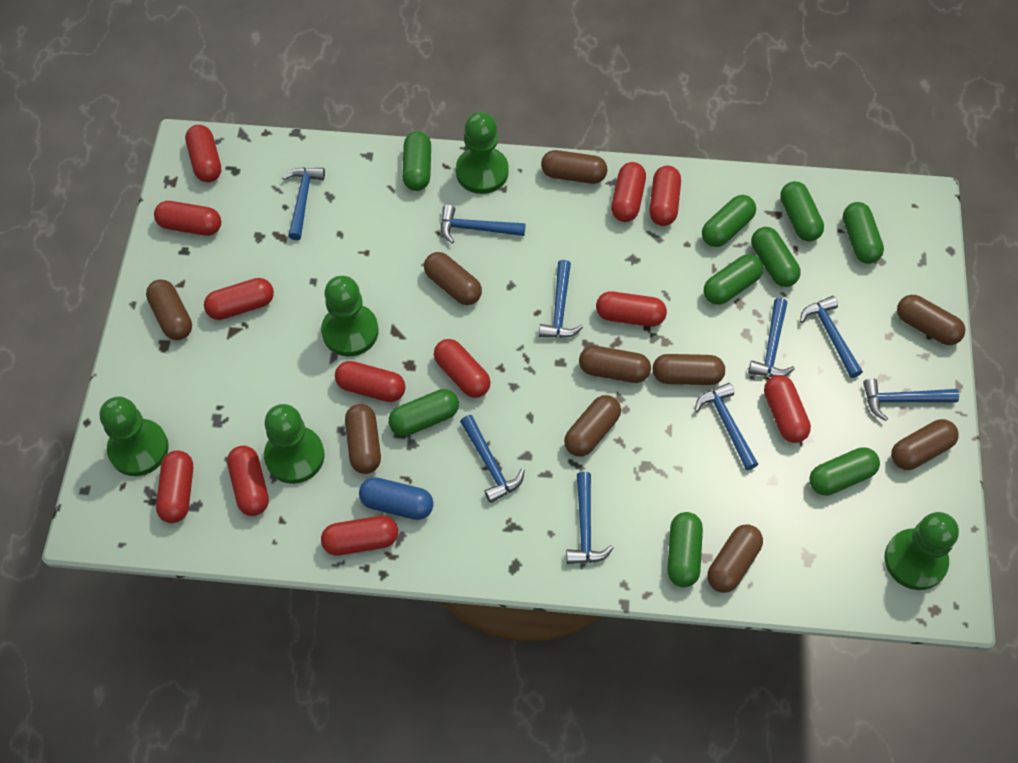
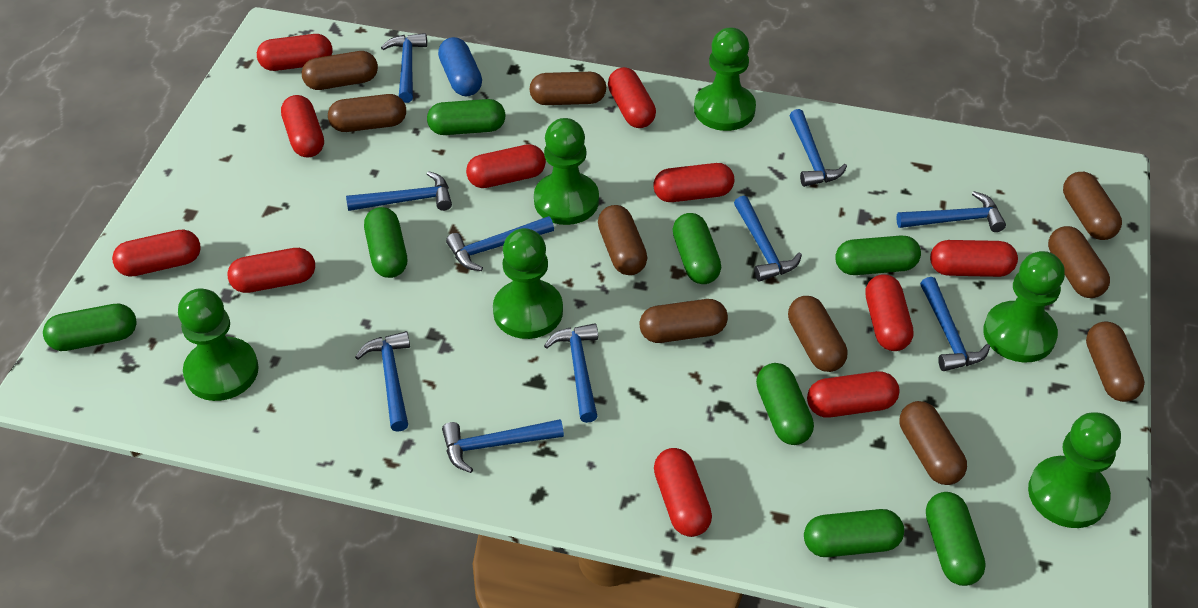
blue hammer: [282,167,325,240] [441,205,526,244] [460,415,525,503] [538,260,583,338] [566,472,614,564] [695,383,758,470] [748,298,795,377] [800,296,863,378] [863,378,959,421] = 9 -> [346,171,452,211] [355,331,410,432] [381,33,427,103] [442,419,564,473] [446,216,554,271] [544,323,598,423] [734,196,802,282] [789,109,847,187] [896,191,1006,232] [920,277,990,371] = 10
green capsule: [389,389,459,436] [402,131,431,191] [667,512,703,587] [702,195,756,247] [704,254,763,305] [751,227,801,287] [780,181,824,242] [809,447,880,496] [843,202,884,264] = 9 -> [43,304,137,351] [364,207,407,278] [427,99,506,135] [673,213,721,284] [756,363,814,445] [804,509,904,557] [835,235,921,275] [926,492,986,586] = 8
green pawn: [100,396,169,476] [264,404,325,484] [321,276,379,356] [456,112,509,194] [884,512,959,590] = 5 -> [178,288,259,401] [493,228,563,339] [534,118,599,225] [694,27,756,131] [983,251,1065,363] [1028,412,1121,528] = 6
red capsule: [154,201,221,236] [156,450,193,523] [185,125,221,182] [204,278,274,320] [227,446,269,516] [321,516,398,556] [335,361,406,402] [434,339,491,398] [596,291,667,327] [611,162,646,222] [649,166,681,226] [764,375,811,443] = 12 -> [112,229,201,277] [227,248,315,293] [257,34,332,71] [281,95,324,158] [466,144,546,188] [608,67,656,128] [653,163,734,202] [654,448,712,537] [807,371,899,418] [865,274,914,351] [930,240,1018,277] = 11

